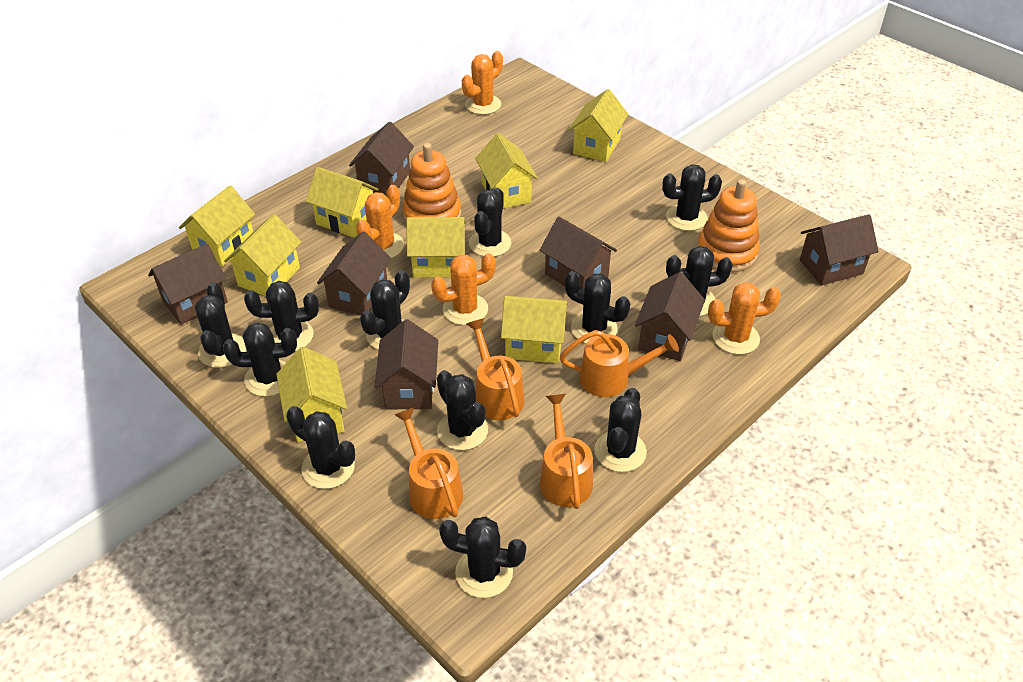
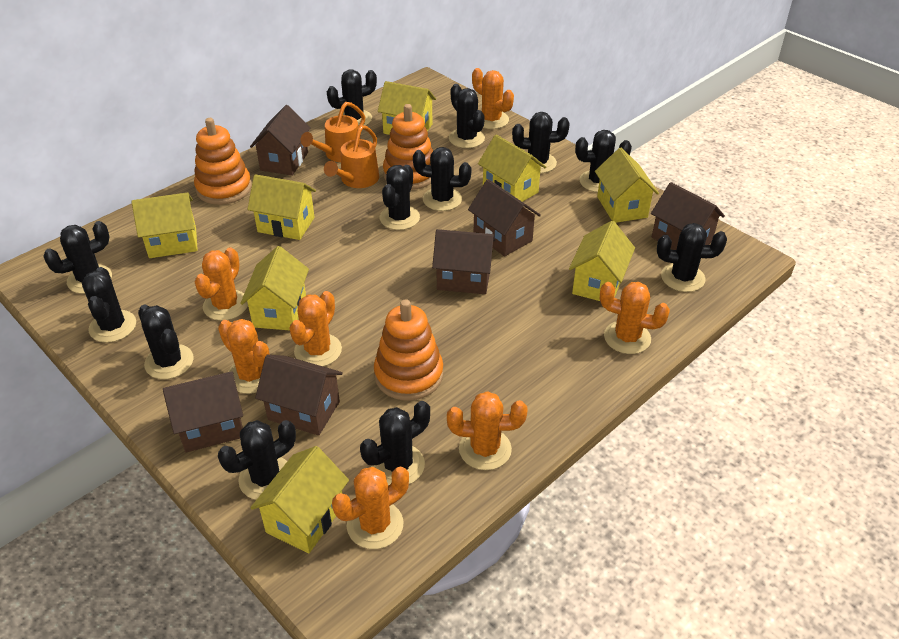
brown house: [148,244,228,325] [317,232,391,316] [349,122,414,196] [375,319,438,409] [540,217,617,289] [635,272,705,361] [800,214,879,285] = 7 -> [163,371,243,453] [250,105,311,176] [255,355,343,436] [432,229,495,294] [468,179,541,257] [651,182,725,250] = 6
orange cactus: [356,185,404,258] [431,253,496,325] [462,51,503,115] [708,282,781,354] = 4 -> [195,247,248,321] [218,319,270,394] [289,291,342,367] [332,466,409,549] [447,391,527,470] [472,68,514,129] [600,282,670,354] = 7
orange stacking toy: [402,143,462,224] [697,179,760,272] = 2 -> [194,118,252,205] [374,299,443,400] [383,104,433,190] = 3
orange watering can: [395,407,463,519] [467,318,524,420] [540,394,593,509] [560,330,679,397] = 4 -> [300,102,365,162] [324,125,379,188] = 2

